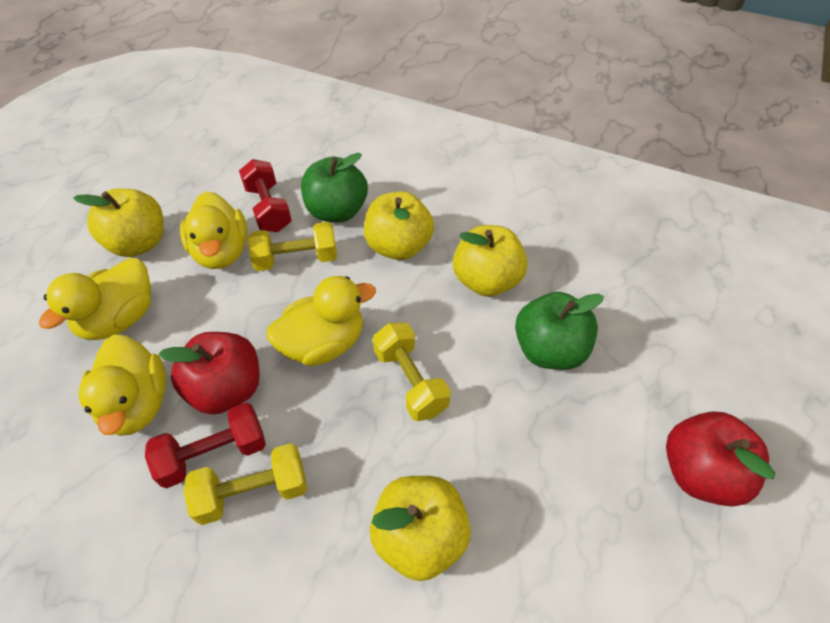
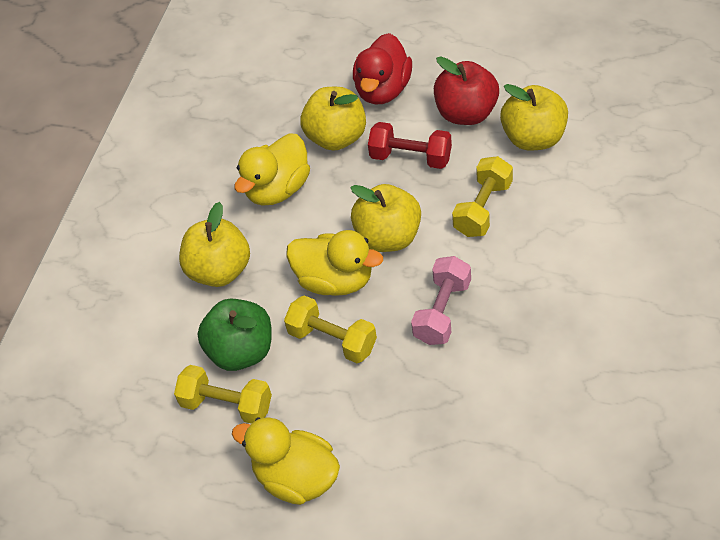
green apple: [301,153,368,222] [515,292,604,370] = 2 -> [197,299,272,371] = 1
pink dumbbell: none = 0 -> [411,256,471,345] = 1
red apple: [159,332,260,415] [666,411,775,507] = 2 -> [434,57,499,125] = 1
red duck: none = 0 -> [353,33,412,104] = 1
red dumbbell: [145,402,266,488] [239,159,292,232] = 2 -> [368,122,452,169] = 1
yellow duck: [39,258,151,340] [78,335,166,436] [180,191,248,269] [267,276,376,366] = 4 -> [232,417,340,505] [235,134,310,205] [286,230,383,296] = 3

